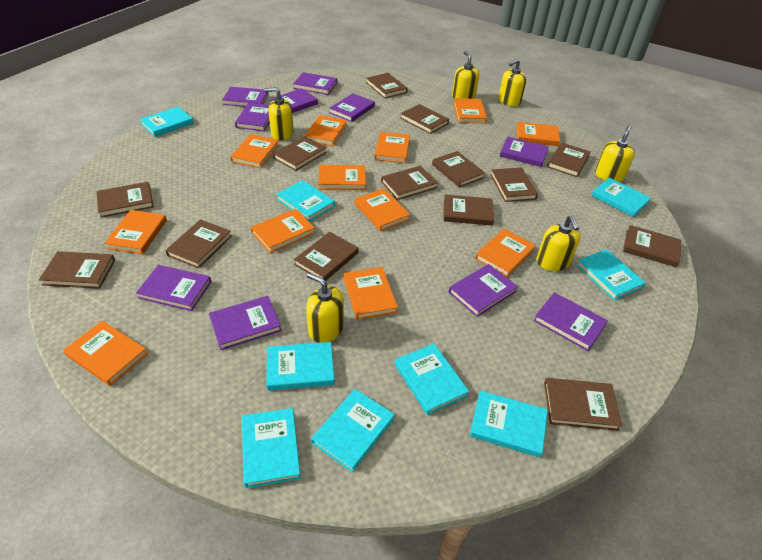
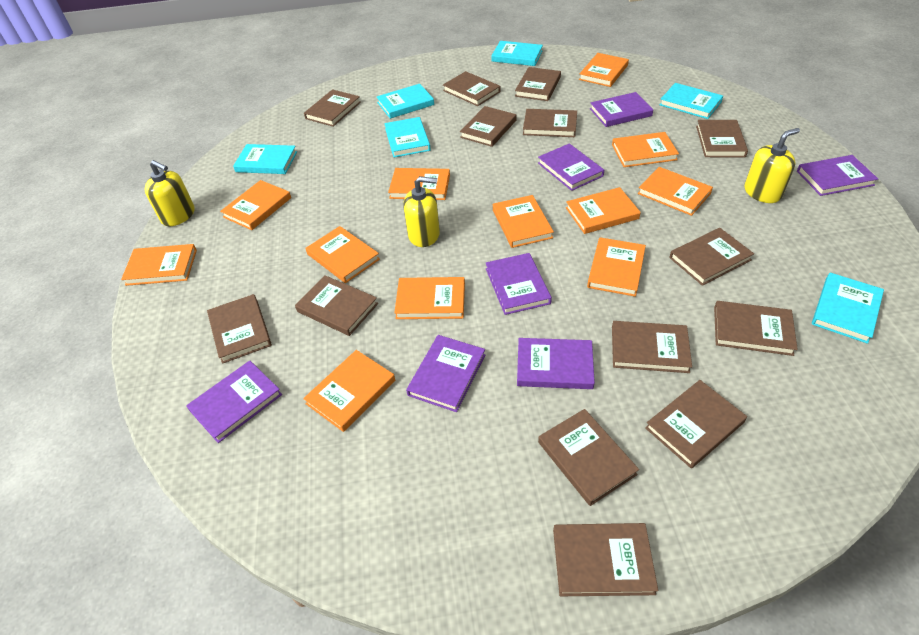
purple book: [136,265,211,311] [209,296,282,350] [222,87,268,107] [235,103,270,131] [270,88,318,113] [293,72,337,95] [329,93,375,122] [449,264,518,317] [500,137,549,167] [534,292,608,351] = 10 -> [186,361,282,443] [406,335,485,412] [486,253,552,315] [517,338,595,389] [538,144,604,191] [590,92,653,127] [797,155,878,196] = 7
turquoise book: [140,107,194,137] [242,408,301,488] [266,342,335,391] [276,180,335,222] [311,389,395,472] [395,344,469,415] [470,390,548,457] [577,249,646,301] [591,177,651,217] = 9 -> [233,144,297,174] [377,84,434,119] [384,117,431,157] [491,41,543,66] [659,83,723,119] [812,273,884,344] = 6
yellow soap dispenser: [264,87,294,141] [306,273,344,343] [452,51,479,99] [498,59,526,106] [536,216,581,271] [595,126,635,182] = 6 -> [144,160,195,226] [404,176,440,247] [744,128,800,203] = 3

